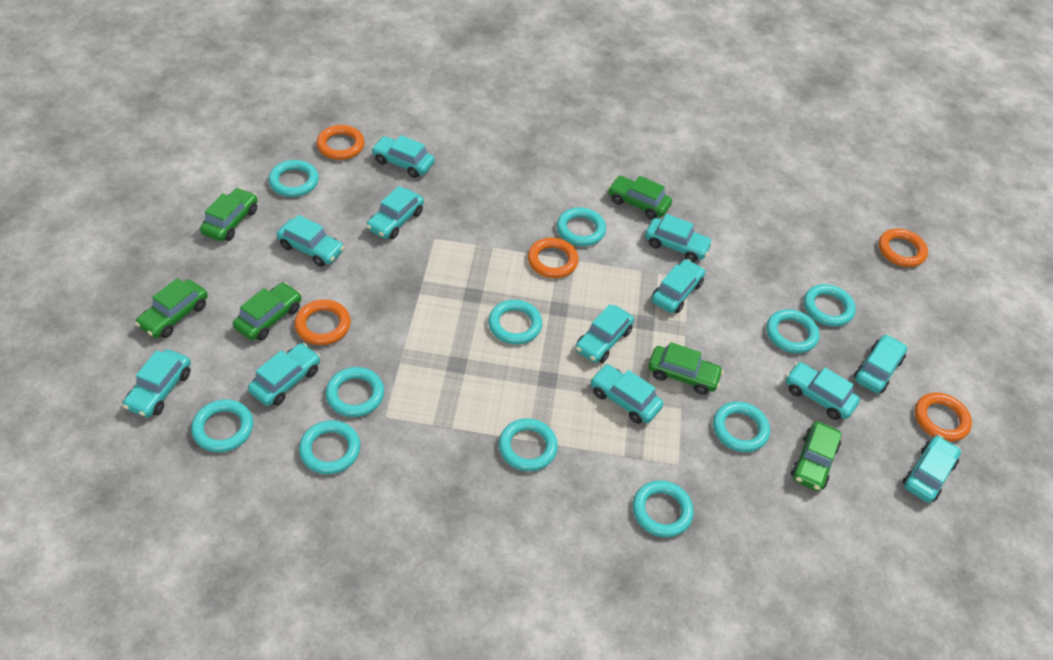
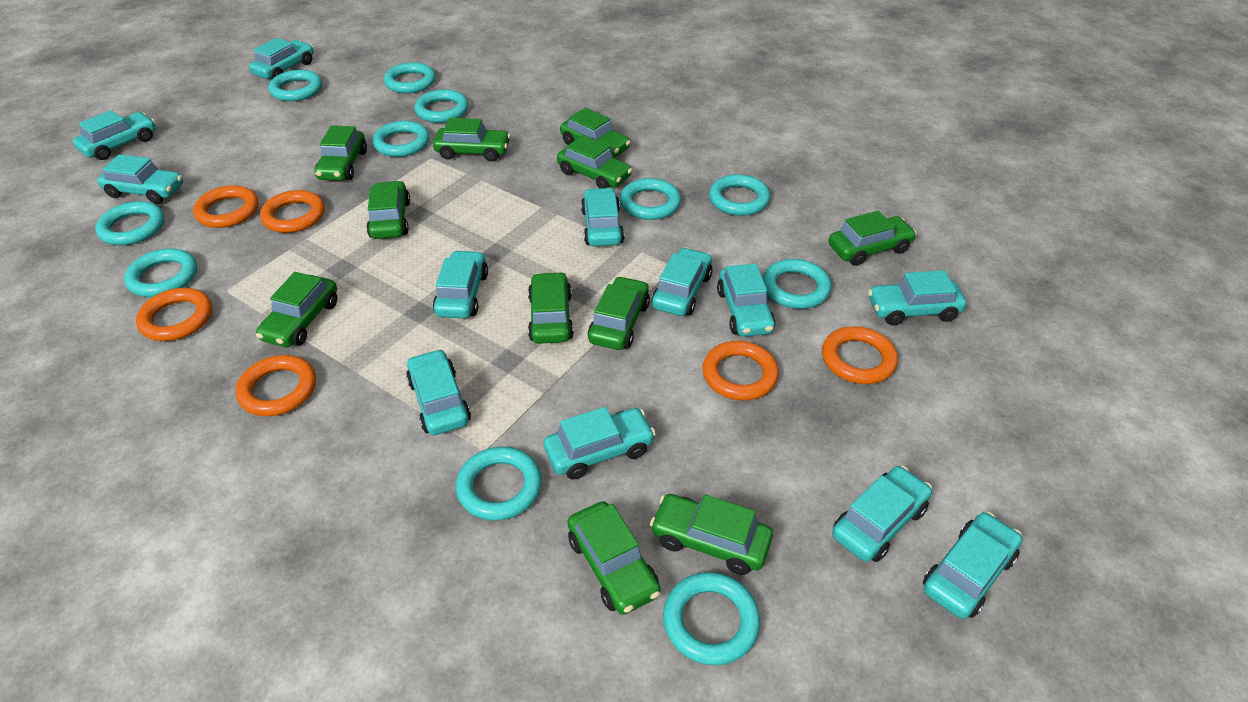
green car: [135,278,208,338] [200,188,258,241] [233,282,302,341] [608,176,672,220] [648,342,723,395] [791,421,842,491] = 6 -> [256,272,337,347] [314,125,367,181] [366,181,410,239] [433,118,511,162] [528,272,574,344] [557,135,632,188] [560,108,631,158] [567,501,660,615] [588,276,650,350] [650,494,773,575] [829,211,917,266] = 11
orange ring: [295,299,351,345] [317,125,365,160] [528,238,579,278] [879,229,928,267] [915,393,972,442] = 5 -> [136,288,212,341] [193,185,259,228] [235,355,316,416] [260,190,325,233] [702,341,779,400] [822,326,898,384] = 6

